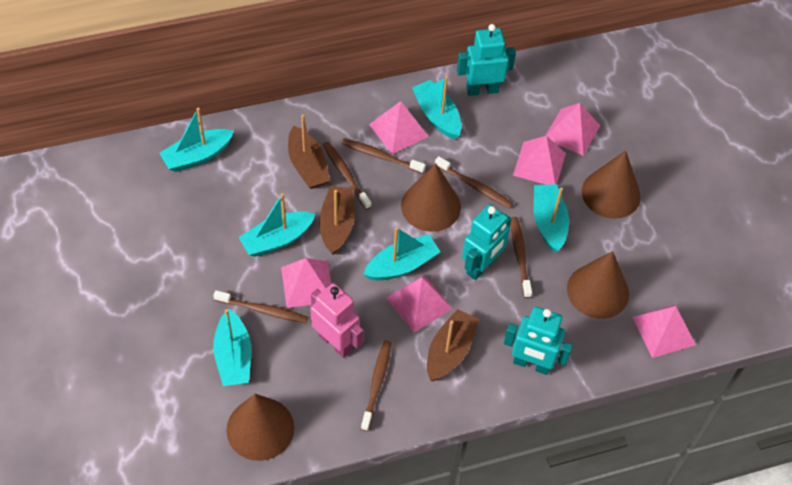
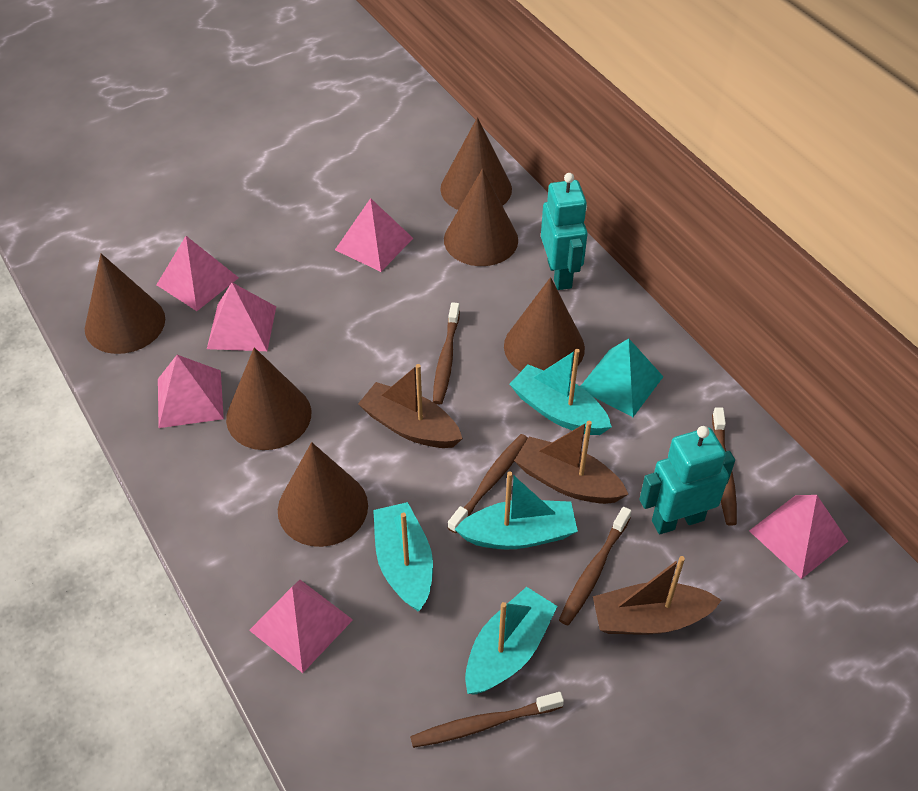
brown cone: [226,394,294,461] [401,163,461,232] [567,251,629,319] [582,151,641,219] = 4 -> [85,254,165,354] [226,347,311,450] [278,442,368,547] [440,118,512,210] [444,169,518,266] [504,277,585,372] = 6
brown toothbrush: [213,290,308,323] [323,142,372,210] [341,138,425,174] [361,340,391,431] [435,156,513,208] [511,217,532,298] = 6 -> [410,692,564,748] [433,302,460,404] [448,434,528,533] [559,507,631,625] [712,407,737,526] = 5
pink robot: [310,283,363,358] = 1 -> none = 0
turquoise boat: [159,108,234,172] [213,309,251,386] [239,193,316,257] [363,227,440,280] [412,76,461,139] [534,184,569,252] = 6 -> [373,502,433,611] [455,471,578,549] [465,587,558,695] [510,349,612,435] = 4
turquoise pyramid: none = 0 -> [580,338,663,417] = 1
turquoise robot: [457,24,516,96] [462,204,511,280] [504,307,573,375] = 3 -> [541,173,588,290] [640,426,735,534] = 2

